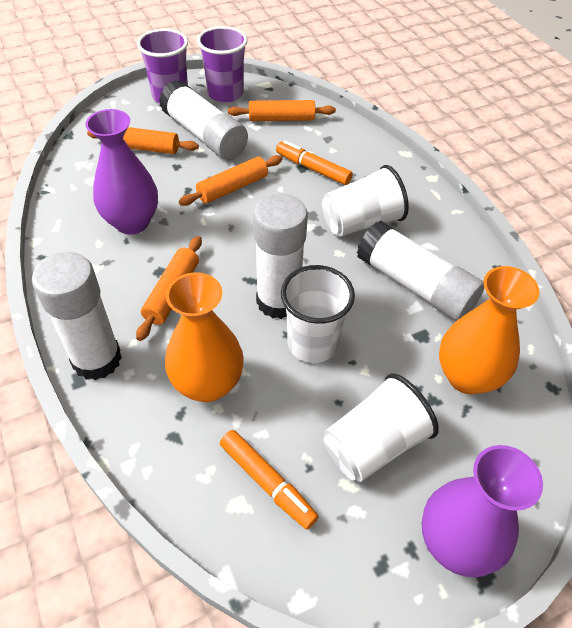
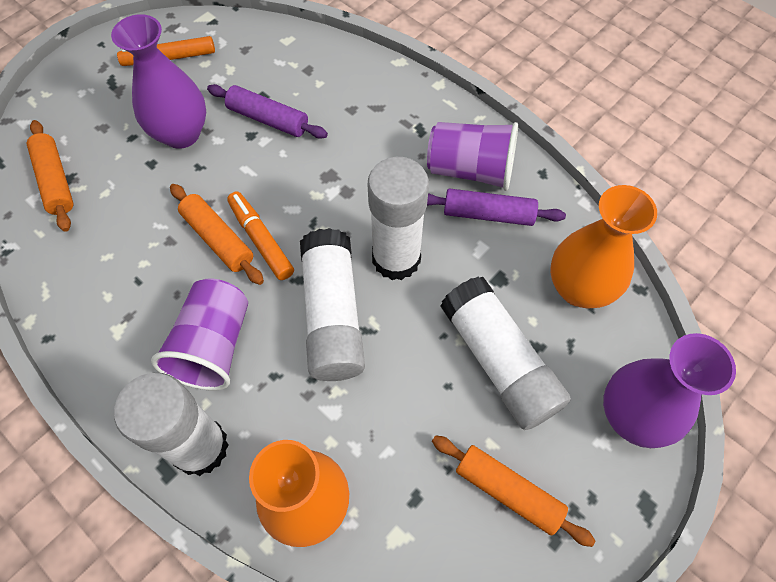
orange rolling pin: [87,127,199,154] [136,236,202,341] [179,155,283,206] [228,100,336,121] = 4 -> [27,120,73,232] [170,184,264,285] [432,435,596,547] = 3
purple rolling pin: none = 0 -> [207,84,328,139] [427,188,566,226] = 2
white cup: [281,265,355,363] [322,165,409,237] [323,373,439,482] = 3 -> none = 0

